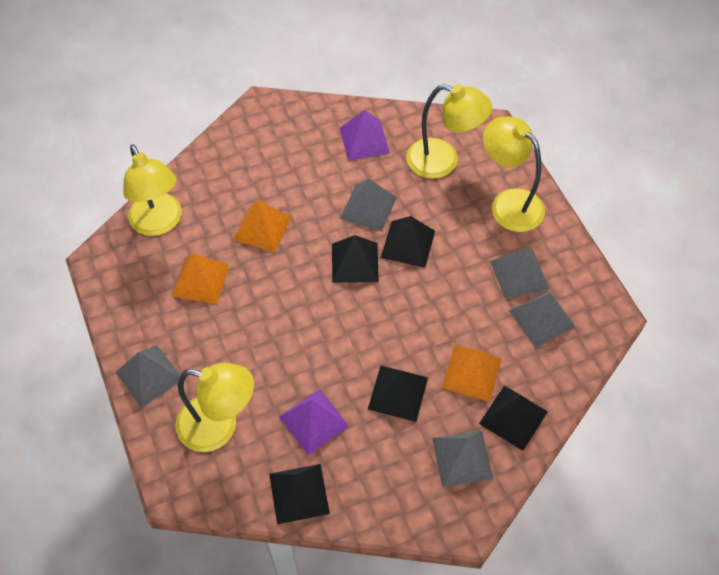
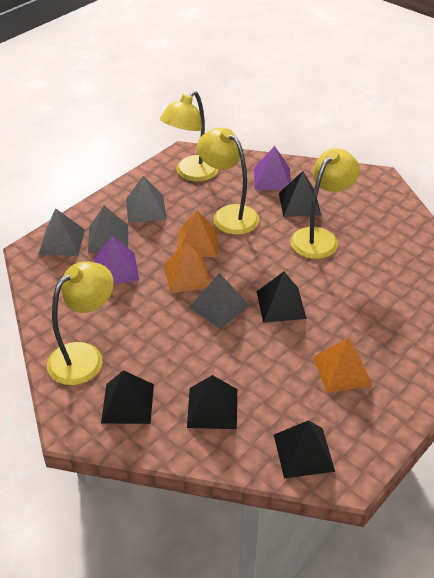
grey pyramid: [115,345,180,408] [340,179,397,232] [432,431,493,487] [490,248,549,299] [509,291,575,347] = 5 -> [38,208,85,256] [88,206,128,253] [126,176,167,223] [189,273,250,329] = 4

